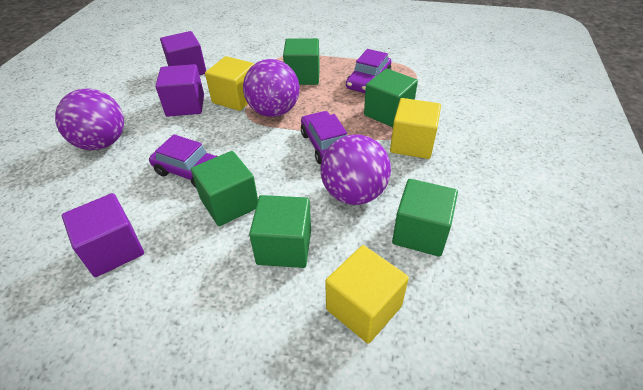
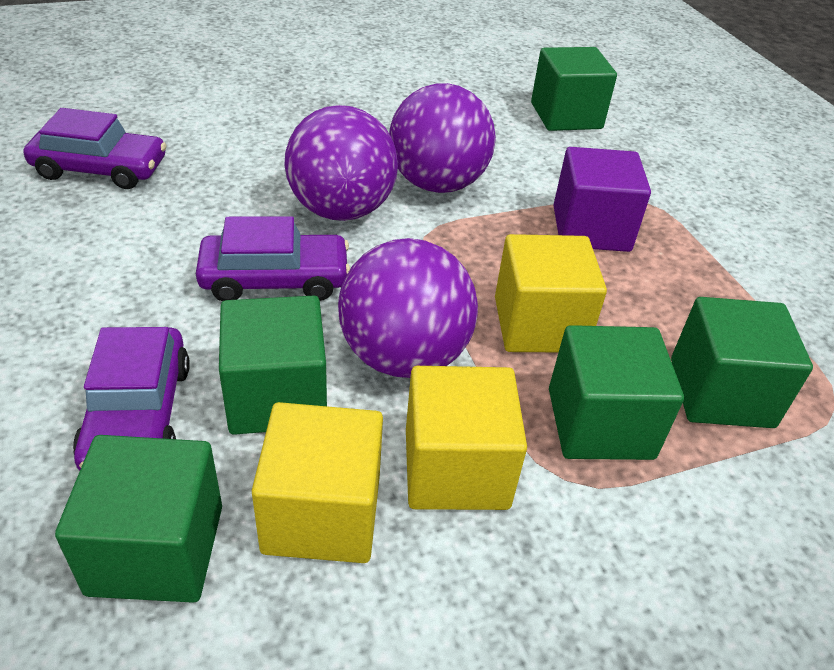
purple cube: [62,193,144,277] [155,64,204,117] [160,31,206,75] = 3 -> [554,147,651,252] = 1

